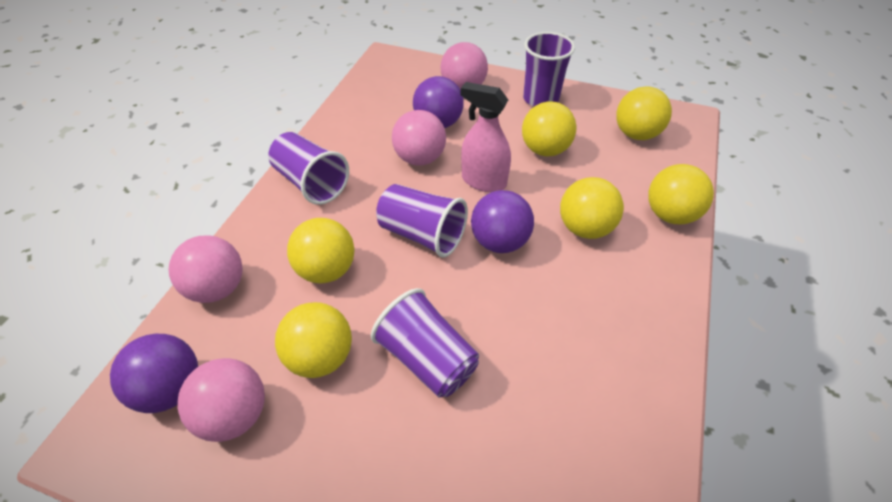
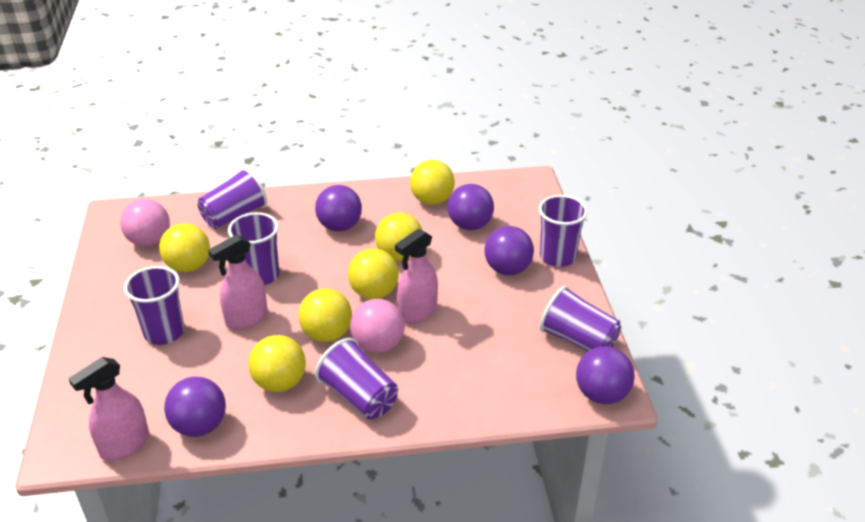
pink ball: [168,235,243,303] [177,358,265,442] [392,110,446,166] [440,42,488,90] = 4 -> [120,199,170,247] [350,299,404,353] = 2
pink spray bottle: [461,82,511,192] = 1 -> [68,357,149,461] [208,235,268,330] [395,229,438,324] = 3
purple ball: [110,334,198,413] [413,76,464,128] [471,190,534,253] = 3 -> [164,377,226,437] [315,185,362,231] [448,184,494,230] [484,226,534,275] [576,346,635,404] = 5
purple cup: [268,132,349,205] [371,288,479,398] [376,184,468,258] [523,32,575,107] = 4 -> [124,266,184,345] [197,168,267,229] [228,212,279,285] [315,338,398,419] [539,195,588,267] [540,286,621,351] = 6

